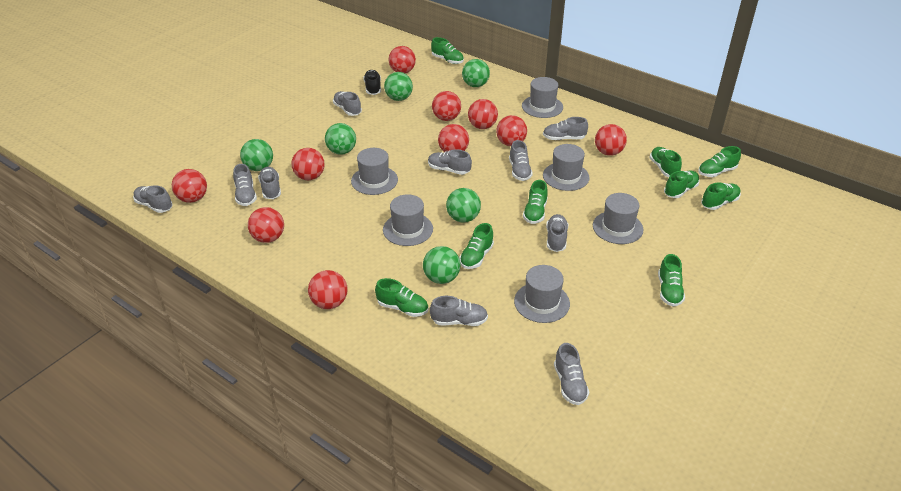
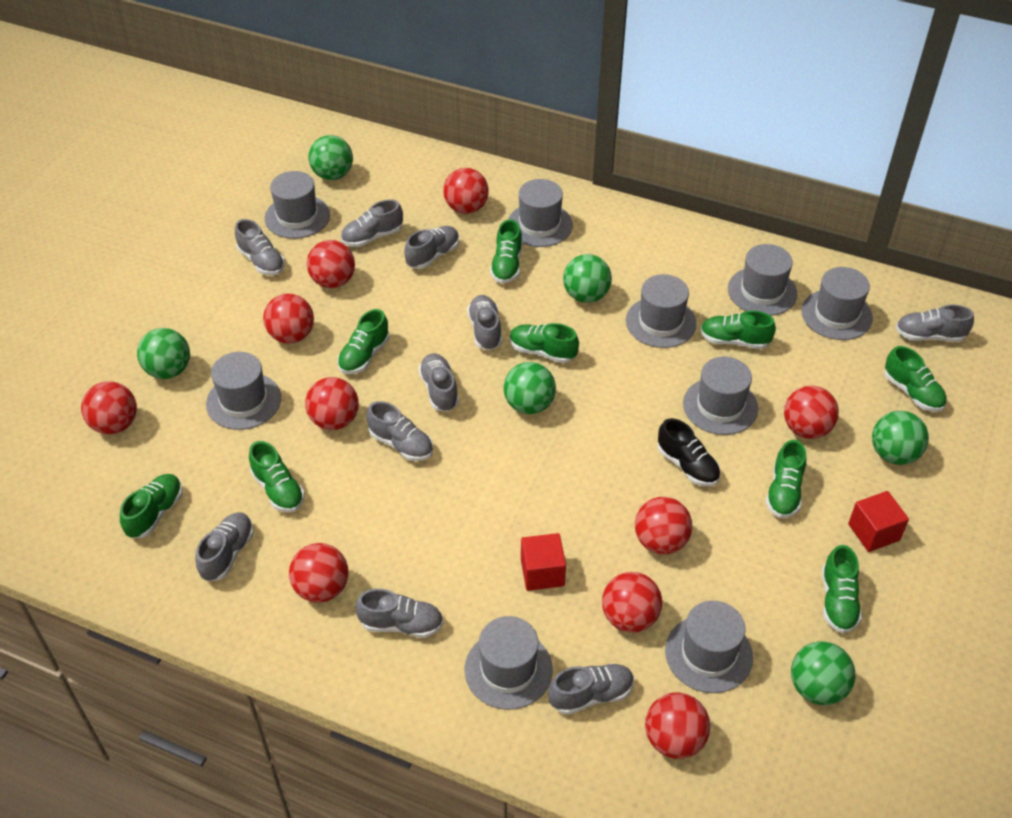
grey hat: [351,148,398,195] [383,194,433,246] [514,265,570,323] [522,77,563,118] [543,144,590,191] [593,193,643,244] = 6 -> [206,352,281,430] [265,171,330,239] [465,616,553,710] [508,179,573,247] [626,274,697,348] [665,601,753,693] [683,357,758,435] [728,244,798,316] [801,267,873,340] = 9
red cube: none = 0 -> [521,533,566,591] [848,491,909,552] = 2

